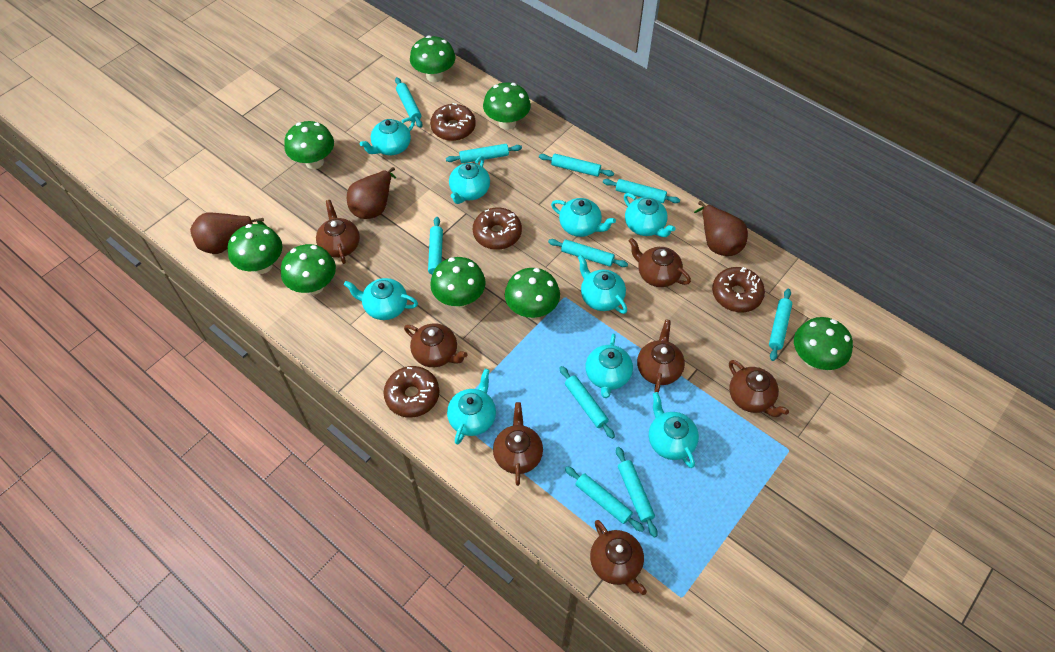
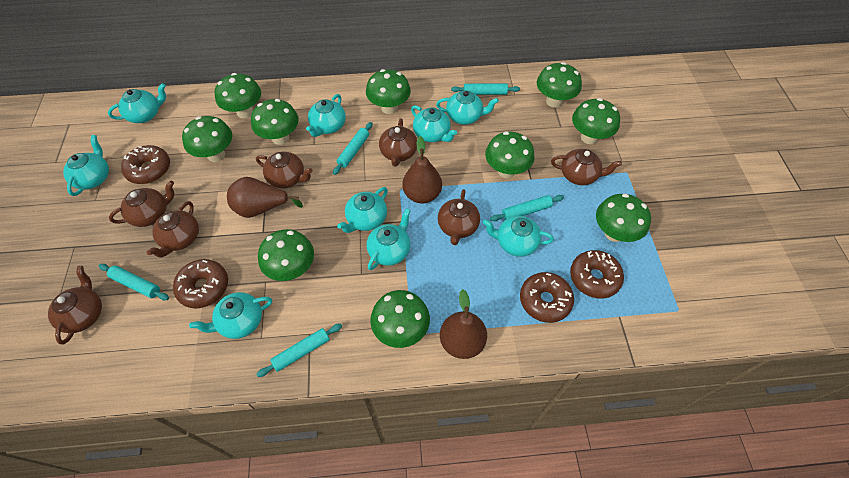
green mushroom: [228,224,282,274] [281,244,336,295] [284,121,334,169] [410,35,456,82] [430,257,486,308] [483,82,531,130] [505,268,560,319] [794,317,853,370] = 8 -> [182,116,232,162] [215,73,261,118] [251,99,299,145] [258,229,314,281] [366,69,411,114] [370,290,430,348] [485,132,535,178] [537,62,582,107] [572,98,620,144] [596,194,651,242] = 10
turquoise rolling pin: [395,77,423,128] [428,217,443,278] [446,144,522,163] [539,154,614,177] [548,239,628,267] [559,366,615,439] [565,466,644,532] [603,179,680,203] [616,447,658,537] [769,289,792,361] = 10 -> [99,264,169,300] [256,323,342,377] [333,122,372,175] [451,84,520,95] [490,195,564,221] = 5

